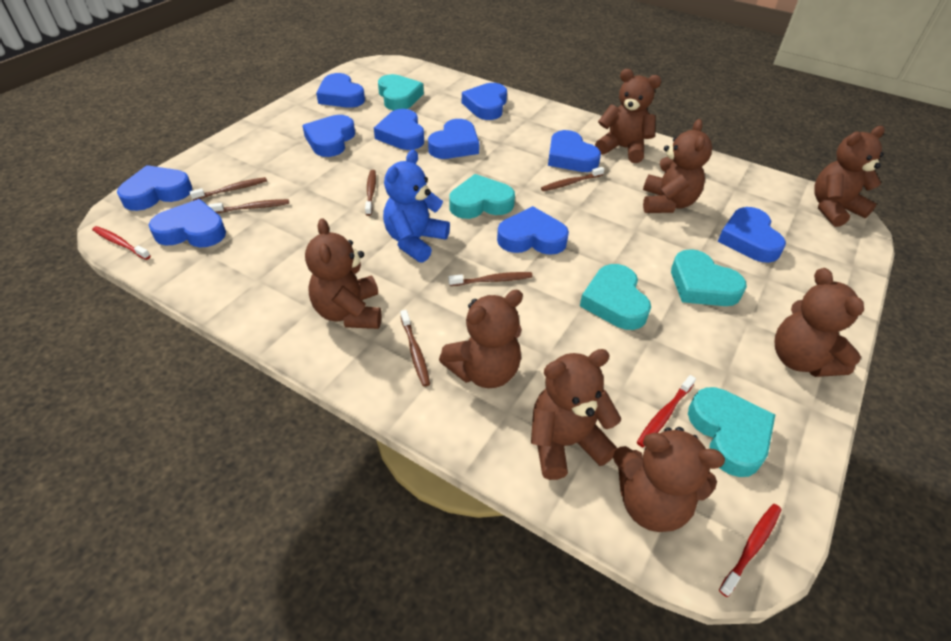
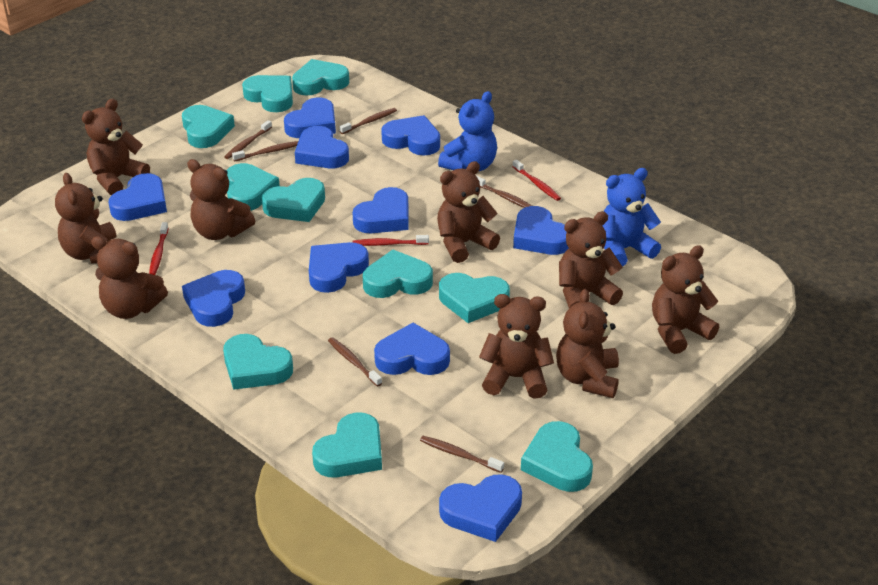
blue teddy bear: [383,150,450,263] = 1 -> [438,91,497,171] [602,168,661,267] = 2
brown teddy bear: [305,218,381,329] [439,290,523,388] [531,349,621,480] [595,69,661,163] [613,427,725,532] [643,119,712,213] [775,268,864,377] [814,126,885,227] = 8 -> [55,173,116,264] [82,99,150,195] [91,236,168,319] [187,159,255,240] [437,161,500,263] [479,294,554,399] [556,289,619,398] [559,211,623,308] [652,245,719,354] = 9
turquoise heart: [378,74,424,110] [449,174,515,219] [580,264,651,330] [671,249,747,306] [688,387,775,477] = 5 -> [182,105,235,148] [223,334,293,390] [227,163,280,211] [242,75,293,112] [262,178,325,222] [292,59,349,96] [312,412,382,477] [363,250,433,298] [439,273,510,323] [521,421,593,492] = 10

